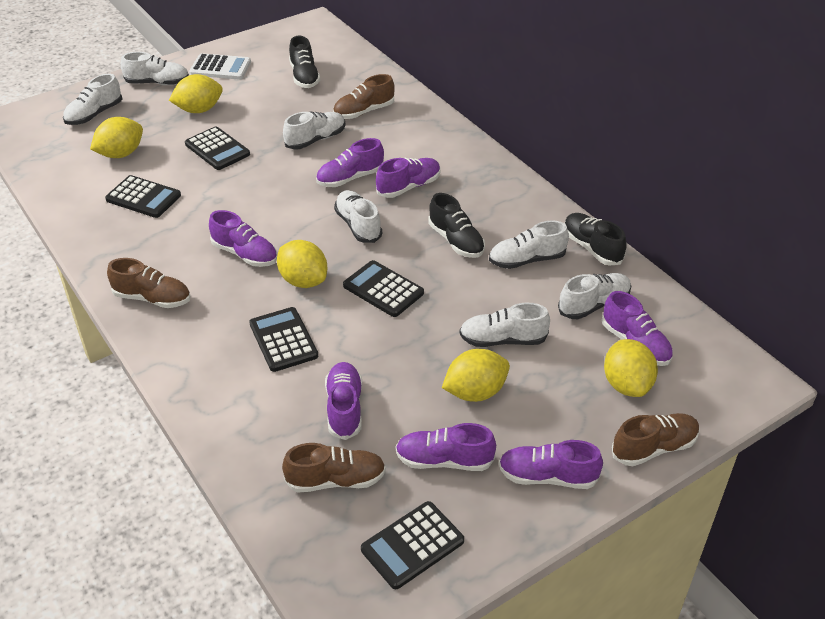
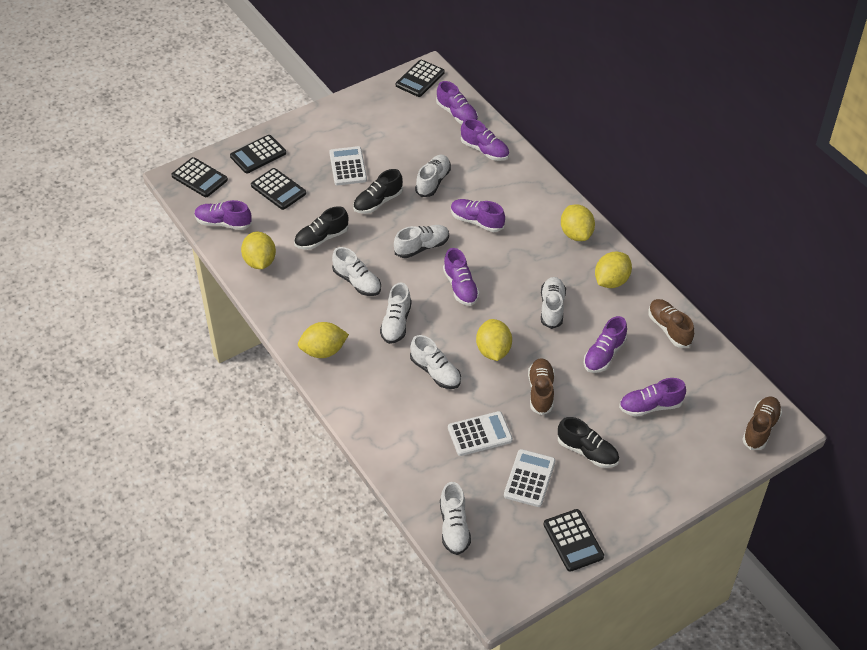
brown shoe: [107,258,190,308] [282,443,386,492] [333,74,395,119] [612,413,700,466] = 4 -> [528,358,555,415] [648,299,694,348] [742,396,782,450] = 3
white calculator: [189,53,251,80] = 1 -> [329,146,367,185] [448,411,513,456] [504,449,556,507] = 3

